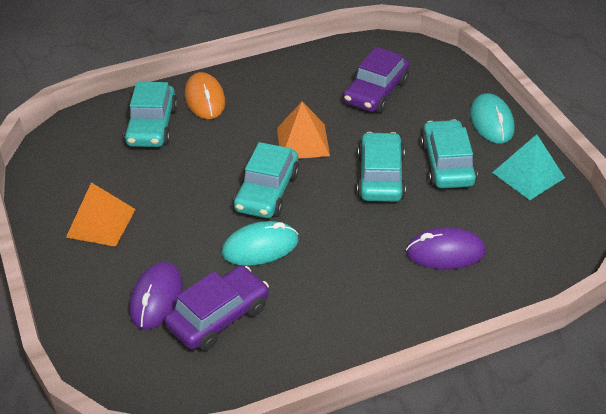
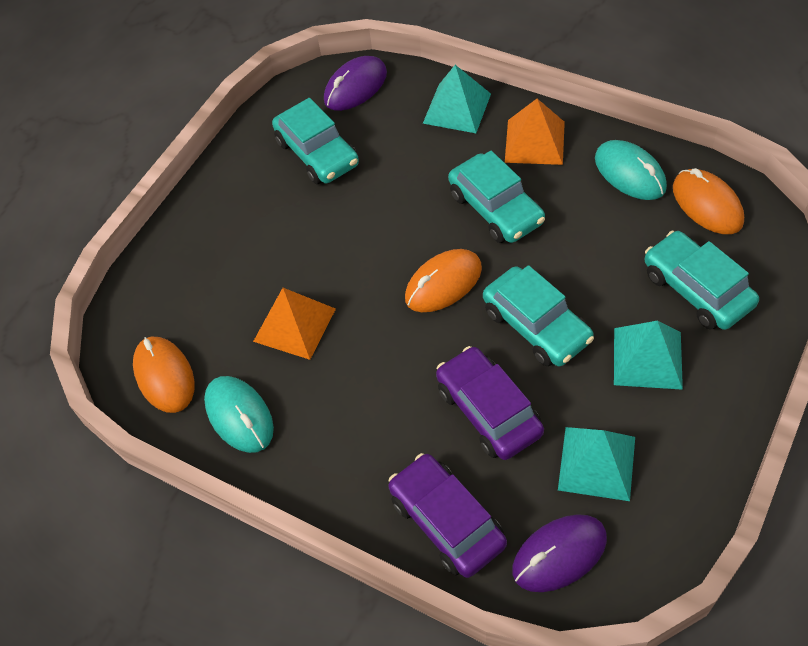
orange mouse: [185,72,225,119] = 1 -> [133,337,195,413] [405,249,482,312] [673,168,744,234] = 3
turquoise pyramid: [492,134,565,200] = 1 -> [423,65,491,133] [558,427,635,501] [614,321,683,390] = 3

